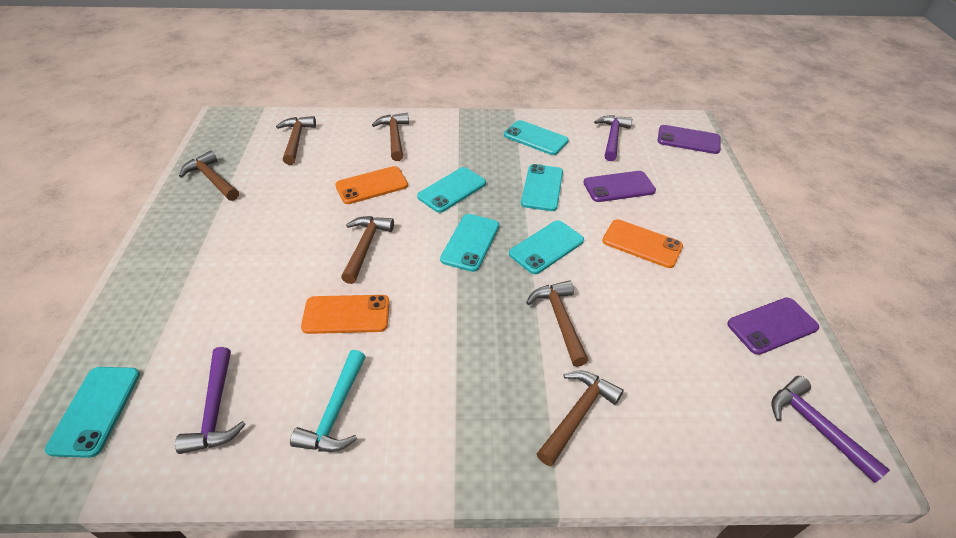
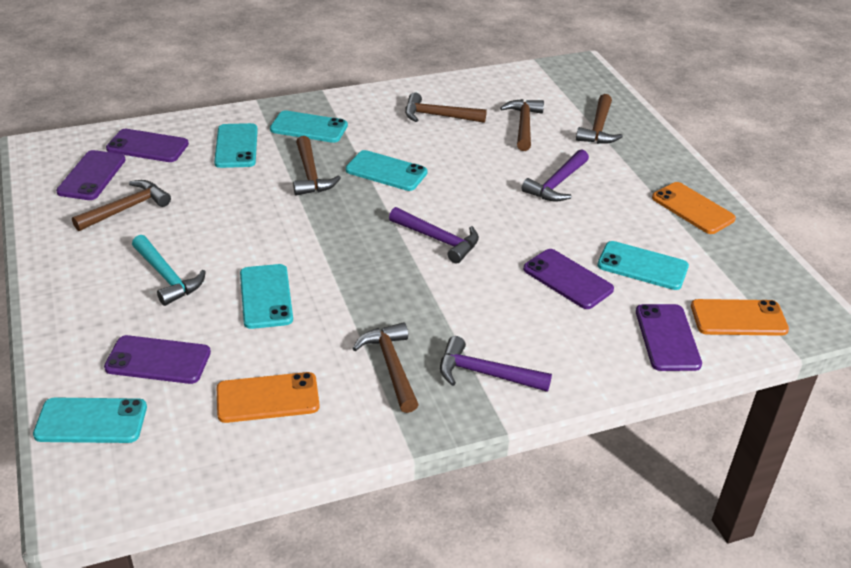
purple phone: [583,171,656,202] [658,125,721,154] [727,298,819,355] = 3 -> [56,150,126,200] [104,335,211,384] [106,129,189,162] [523,249,614,309] [636,304,702,371] = 5

